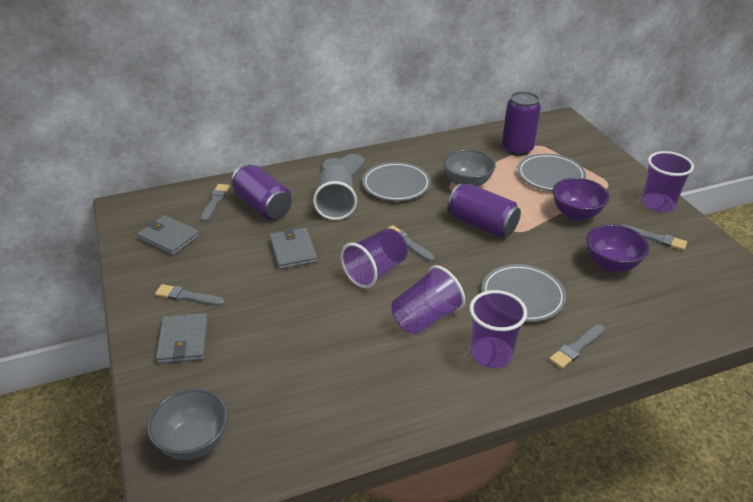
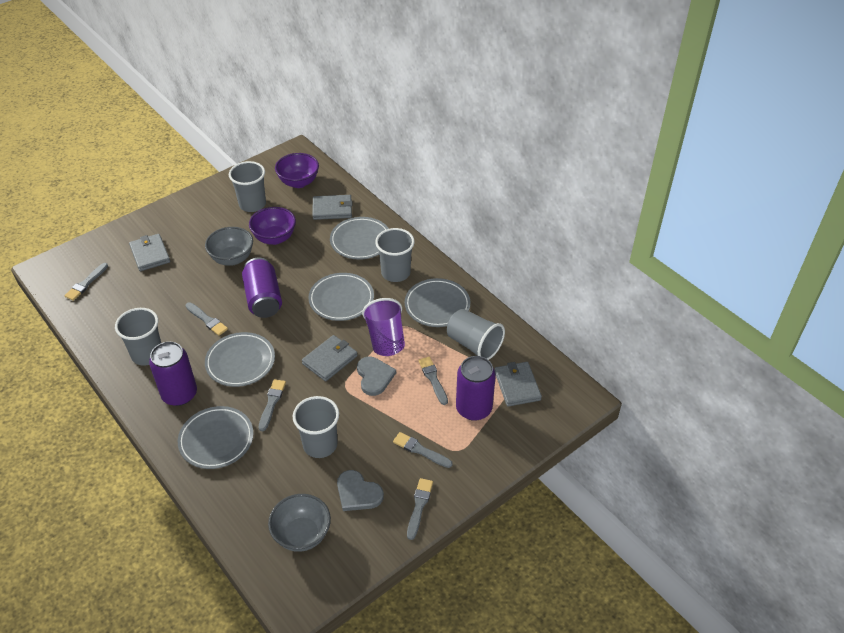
grey brush: [155,284,225,306] [201,184,230,222] [388,225,435,262] [549,325,605,369] [621,225,687,250] = 5 -> [64,263,108,301] [185,302,228,336] [259,379,286,431] [393,432,453,468] [407,478,433,540] [418,356,448,405] = 6
grey cup: [313,164,357,220] = 1 -> [115,308,161,366] [229,161,266,212] [293,396,339,458] [375,228,415,282] [447,309,505,360] = 5
grey heart: [322,154,365,179] = 1 -> [337,470,384,511] [357,357,396,396] = 2
grey plate: [362,162,431,201] [482,264,566,322] [518,154,586,191] = 3 -> [178,406,254,469] [205,332,275,387] [308,273,374,321] [330,217,389,260] [405,278,470,327] = 5
grey wallet: [137,215,200,255] [156,313,208,364] [270,227,318,269] = 3 -> [129,234,170,271] [302,335,358,381] [312,195,352,220] [495,362,542,407] = 4
purple cup: [341,228,408,288] [392,265,465,335] [470,290,527,368] [642,151,694,212] = 4 -> [362,298,405,356] = 1

